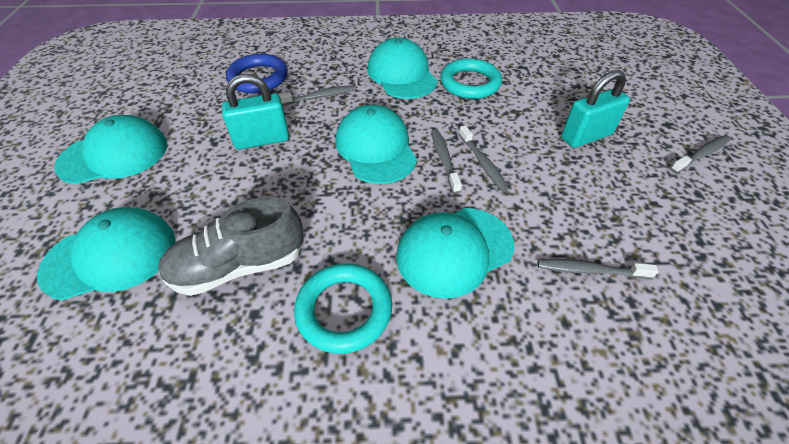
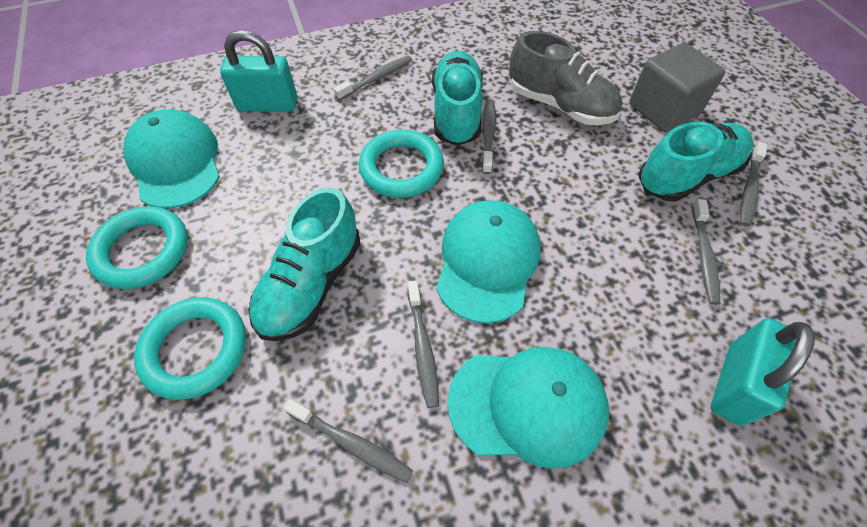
blue ring: [226,54,288,93] = 1 -> none = 0
grey cube: none = 0 -> [629,43,725,132] = 1
grey toothbrush: [278,85,355,106] [431,129,462,194] [459,125,509,192] [538,259,659,279] [670,135,731,173] = 5 -> [283,399,413,483] [334,56,412,101] [408,281,439,408] [482,99,496,174] [692,199,720,305] [740,142,768,227] = 6
turquoise cap: [37,207,175,300] [54,115,167,184] [336,105,417,184] [367,38,438,99] [396,208,514,299] = 5 -> [123,109,220,209] [436,200,540,323] [447,347,609,469] = 3
turquoise ring: [294,263,392,354] [440,58,502,99] = 2 -> [86,206,188,289] [134,297,246,400] [359,130,444,198] = 3
turquoise shoe: none = 0 -> [249,187,361,341] [432,51,483,146] [638,122,754,202] = 3

